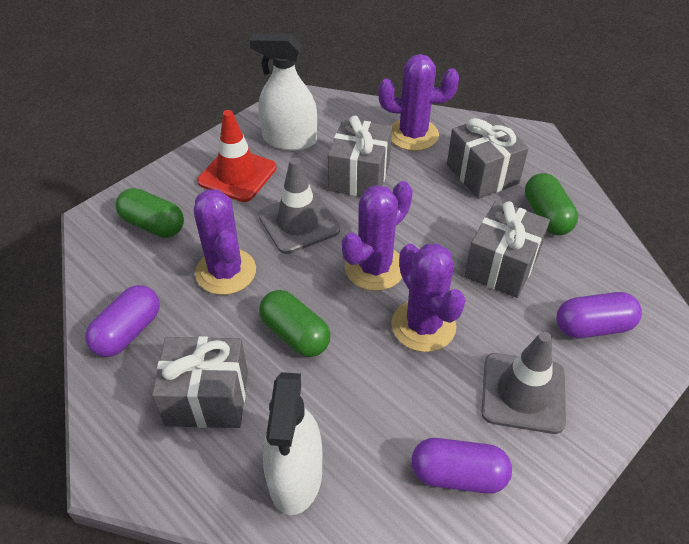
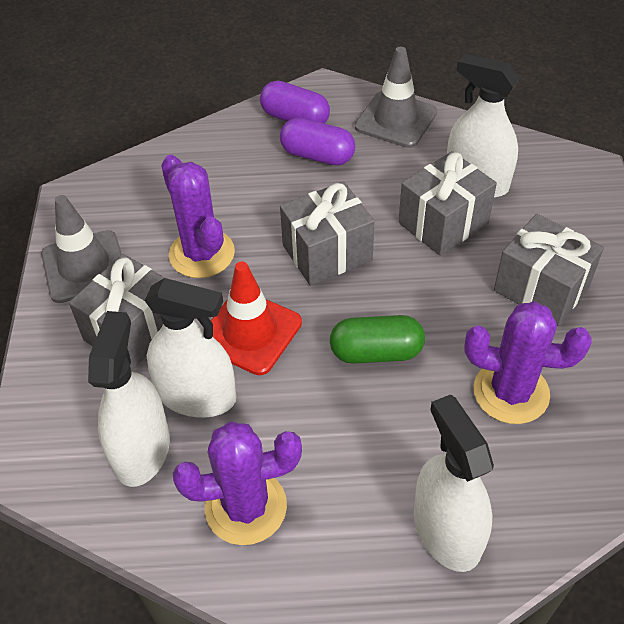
green capsule: [116,188,184,238] [259,290,330,357] [525,173,578,235] = 3 -> [330,315,425,364] = 1
purple cactus: [194,189,256,295] [342,181,413,291] [379,54,459,151] [391,244,466,352] = 4 -> [161,155,235,278] [173,421,302,545] [464,301,591,424] = 3
purple capsule: [85,285,160,357] [411,438,512,494] [556,292,642,338] = 3 -> [260,81,330,124] [280,118,355,166] = 2
white spray bottle: [250,34,317,151] [263,372,322,515] = 2 -> [88,311,170,487] [145,278,236,417] [414,394,494,572] [447,54,519,198] = 4

